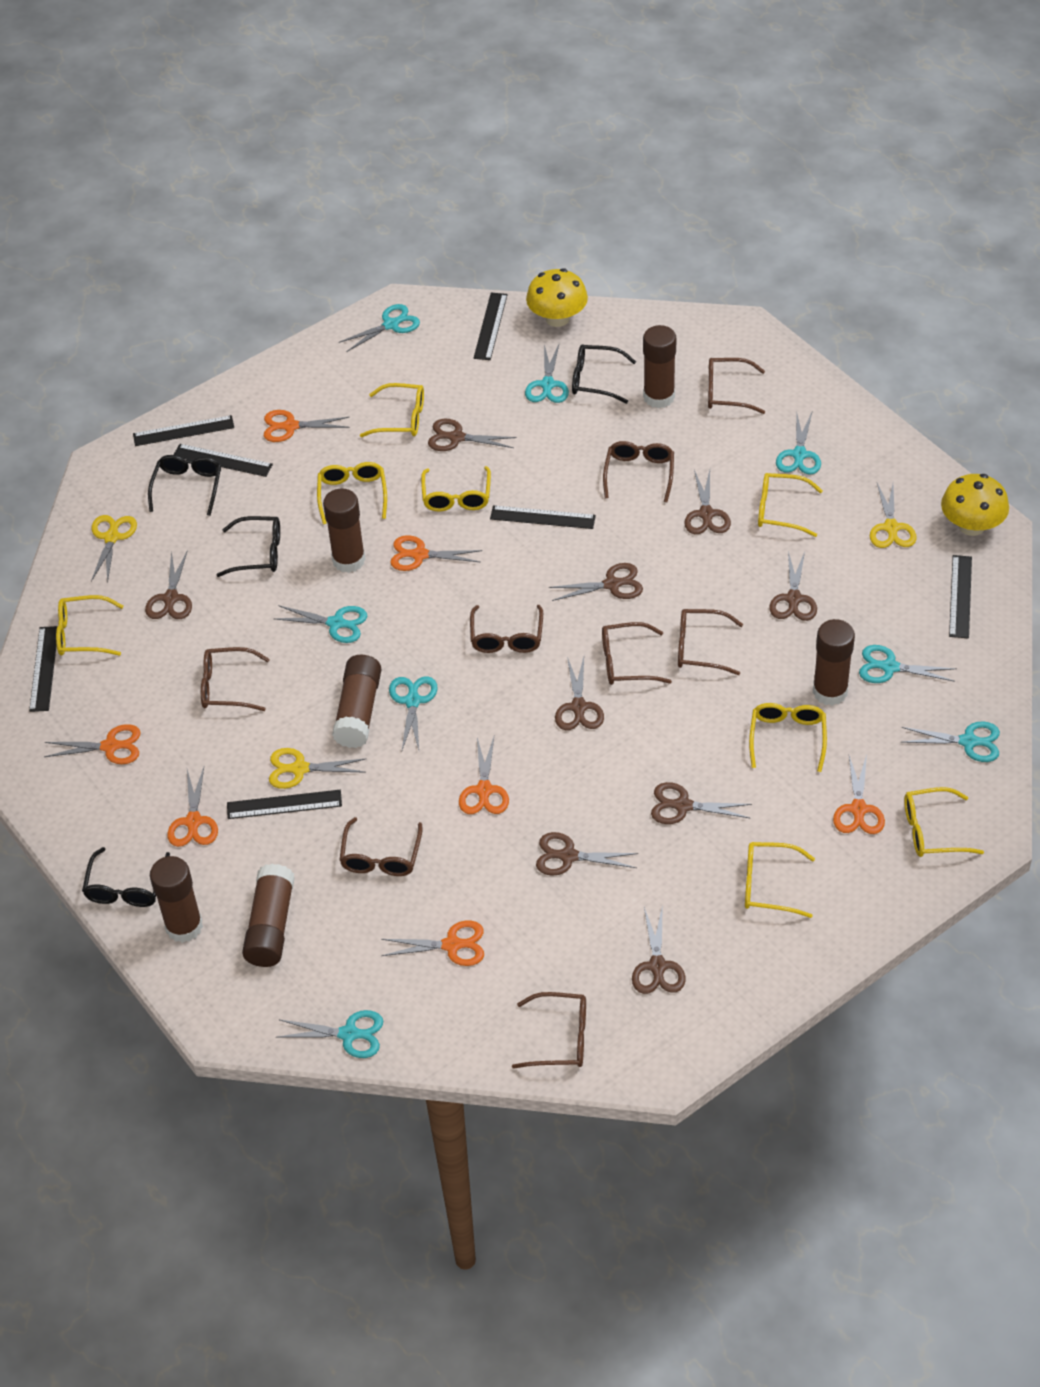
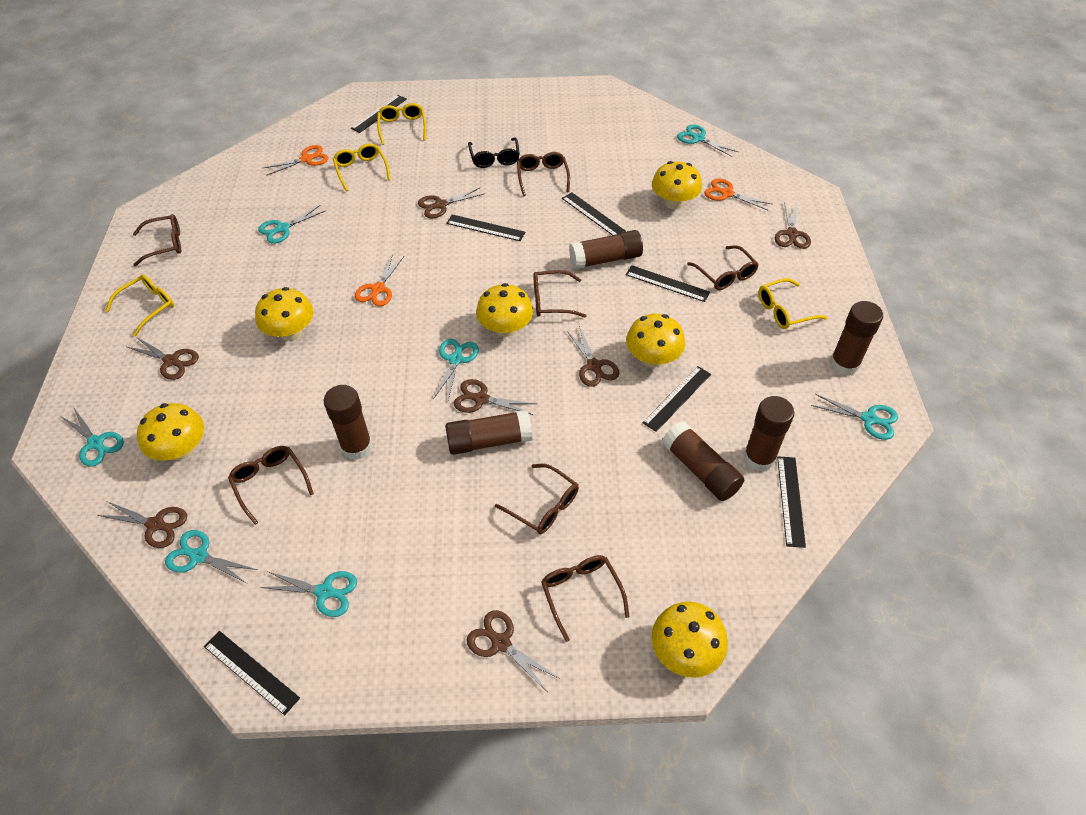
black glasses: [82,847,170,907] [148,455,221,516] [217,516,280,577] [572,344,636,404] = 4 -> [468,137,520,168] = 1
brown glasses: [201,647,270,711] [339,817,423,876] [470,605,543,653] [512,992,586,1069] [602,622,672,685] [603,441,674,502] [678,609,743,675] [708,358,765,414] = 8 -> [133,214,181,266] [228,446,314,525] [495,464,579,534] [517,152,570,196] [533,270,586,318] [541,555,630,642] [687,245,759,290] = 7
brown scissors: [145,550,192,619] [428,419,517,451] [536,832,638,876] [549,563,643,601] [555,657,604,730] [632,904,685,994] [651,782,752,824] [684,470,731,534] [769,551,817,621] = 9 -> [97,501,187,548] [127,337,199,380] [418,187,485,218] [454,379,537,415] [467,610,560,692] [567,326,619,387] [775,202,811,249] = 7
orange scissors: [44,724,141,764] [167,767,218,847] [264,410,349,442] [381,921,484,966] [390,535,482,571] [459,737,509,814] [833,754,885,834] = 7 -> [264,145,329,176] [355,254,404,306] [704,178,772,211] = 3
turquoise scissors: [273,605,367,643] [276,1010,383,1058] [339,304,420,352] [389,676,437,750] [525,344,569,403] [776,411,821,475] [859,645,957,683] [902,721,1000,762] = 8 -> [60,407,124,466] [165,530,257,584] [258,205,327,244] [260,571,357,617] [433,339,479,400] [677,124,738,157] [811,394,898,440] = 7
yellow glasses: [56,595,123,656] [317,462,387,524] [360,383,424,437] [421,466,491,511] [745,842,815,918] [749,703,827,772] [758,473,823,537] [904,787,984,857] = 8 -> [105,274,174,337] [333,143,391,191] [377,103,426,145] [758,278,827,329] = 4
yellow mushroom: [526,268,588,327] [941,474,1009,536] = 2 -> [137,403,204,461] [255,287,314,341] [476,283,533,337] [626,314,685,368] [651,601,728,678] [652,161,702,209] = 6
yellow scissors: [91,515,137,583] [269,748,367,789] [870,483,917,548] = 3 -> none = 0

